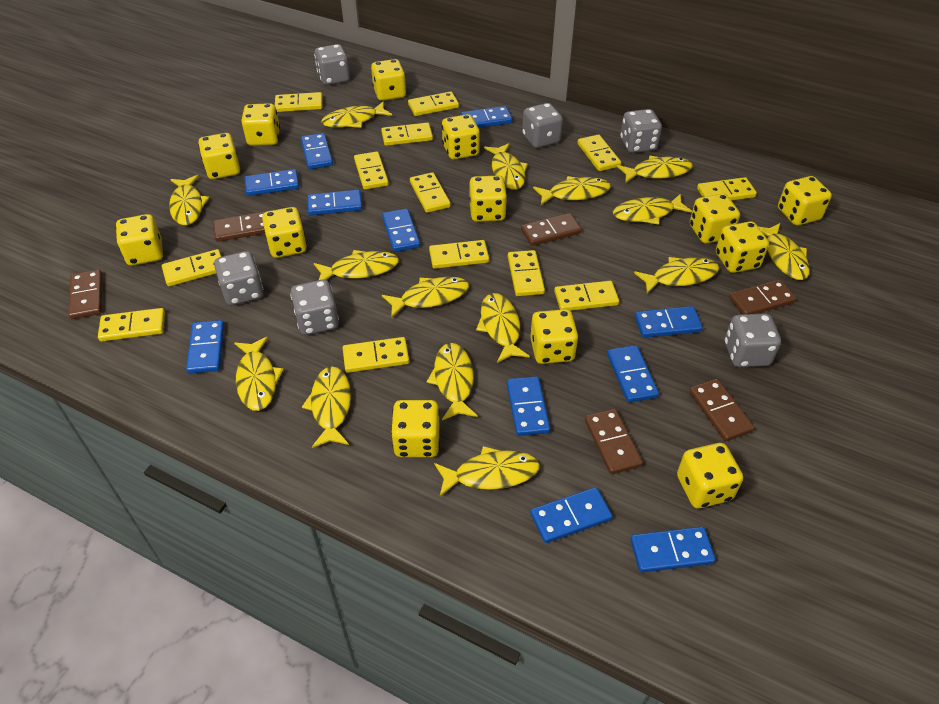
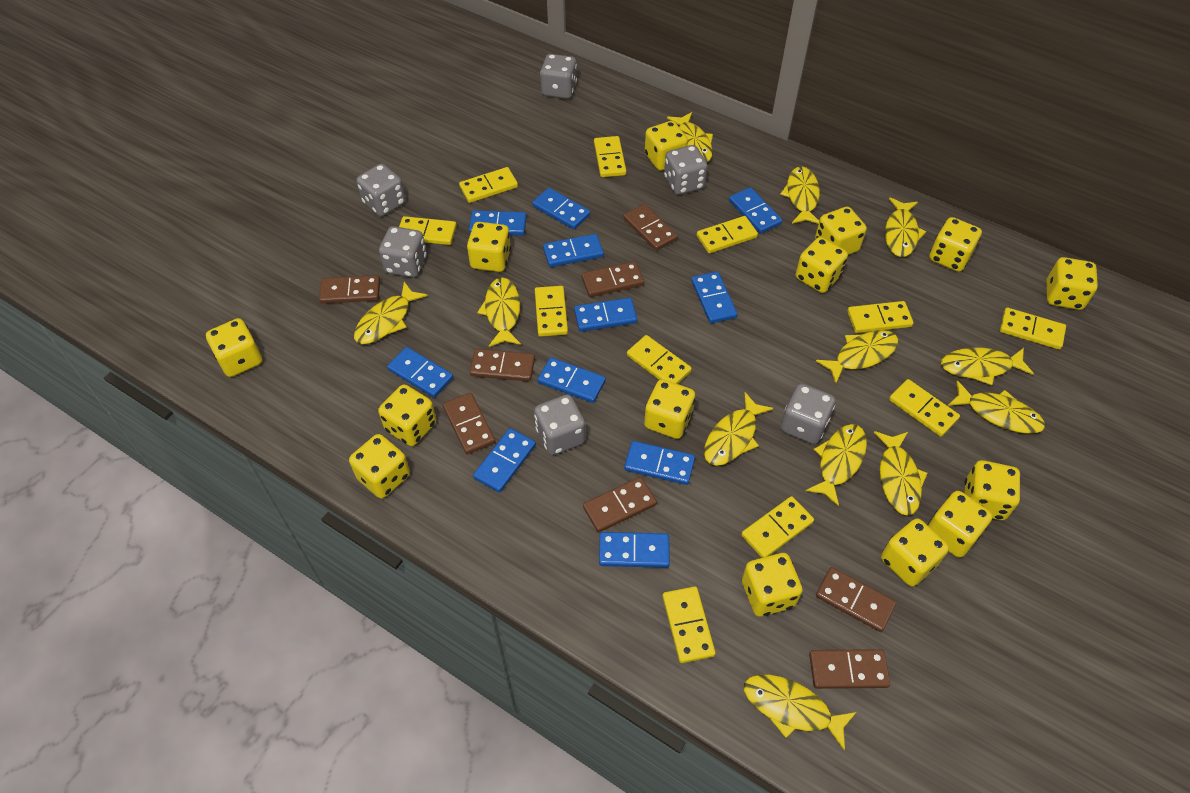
brown domino: [68,270,102,319] [213,211,267,242] [521,213,582,246] [585,409,643,474] [689,379,754,441] [729,279,797,314] = 6 -> [319,275,380,304] [443,393,496,454] [470,349,535,382] [582,261,644,297] [583,477,657,532] [623,204,677,251] [809,649,890,689] [816,567,896,632] = 8
yellow dice: [116,214,163,266] [198,133,240,179] [241,103,280,146] [262,207,307,258] [371,59,406,101] [391,400,440,457] [442,114,480,160] [470,175,507,222] [530,309,578,364] [677,443,743,508] [690,194,740,243] [716,221,769,273] [778,176,832,226] = 13 -> [206,318,262,377] [349,434,410,498] [378,384,436,446] [467,222,511,272] [644,379,695,439] [645,121,688,171] [742,553,803,617] [796,237,848,293] [815,207,867,255] [881,518,949,586] [927,491,993,558] [929,217,982,272] [965,460,1020,520] [1046,257,1098,310] = 14
yellow domino: [98,308,165,341] [162,249,221,286] [275,92,323,112] [343,337,409,373] [354,151,389,190] [381,123,433,146] [408,91,459,116] [410,172,451,213] [429,240,489,269] [508,250,545,296] [554,281,619,311] [577,134,621,171] [697,177,757,201] = 13 -> [399,216,457,245] [459,167,518,203] [535,286,568,337] [594,136,626,177] [627,335,692,384] [663,586,716,663] [697,216,758,253] [741,496,814,558] [847,301,914,333] [889,379,960,437] [1000,308,1066,349] = 11
yellow fish: [169,175,209,225] [234,336,284,411] [302,366,351,448] [314,250,399,280] [321,101,392,128] [382,277,469,318] [427,343,478,420] [434,446,540,496] [476,293,530,363] [484,143,528,190] [533,176,611,205] [613,194,692,225] [617,156,693,183] [634,257,719,294] [759,223,810,280] = 15 -> [354,282,428,344] [477,277,521,347] [667,112,713,162] [704,392,774,466] [744,674,857,751] [780,166,820,224] [806,424,867,507] [816,330,898,383] [874,431,928,516] [885,197,926,257] [941,348,1034,385] [948,380,1045,433] = 12

